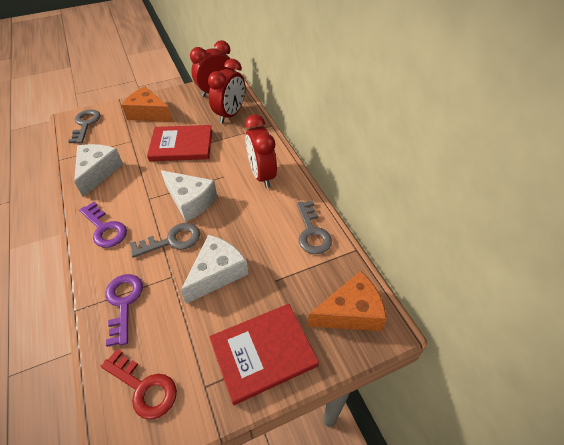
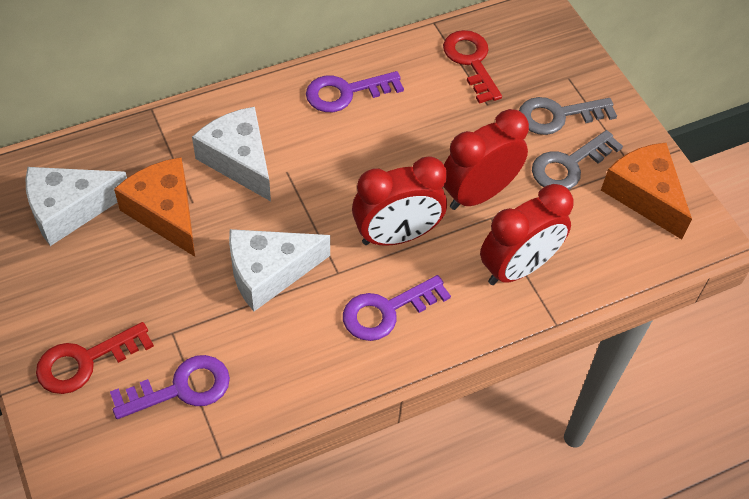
grey key: [68,109,101,143] [130,223,200,258] [297,200,332,254] = 3 -> [519,97,617,135] [532,130,623,190] = 2
purple key: [79,202,127,248] [105,274,143,347] = 2 -> [110,355,230,419] [306,71,404,112] [343,275,451,341] = 3
red book: [147,125,212,161] [209,304,319,405] = 2 -> none = 0
red key: [101,349,177,420] = 1 -> [36,322,154,394] [443,30,502,104] = 2

